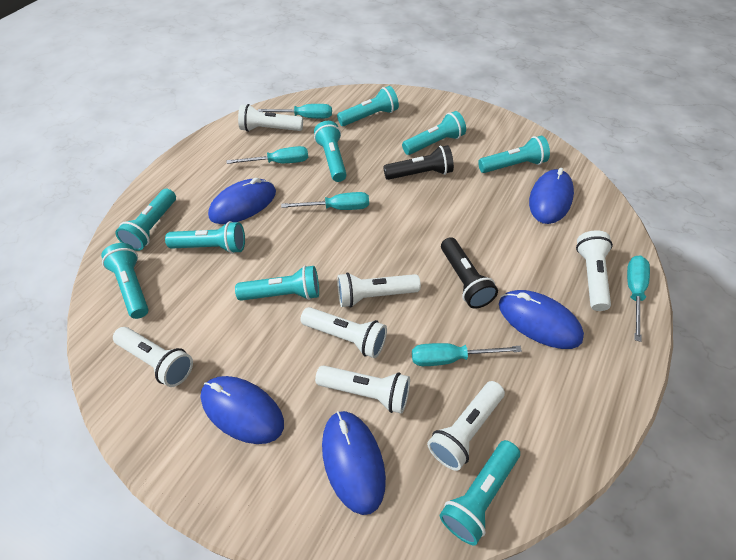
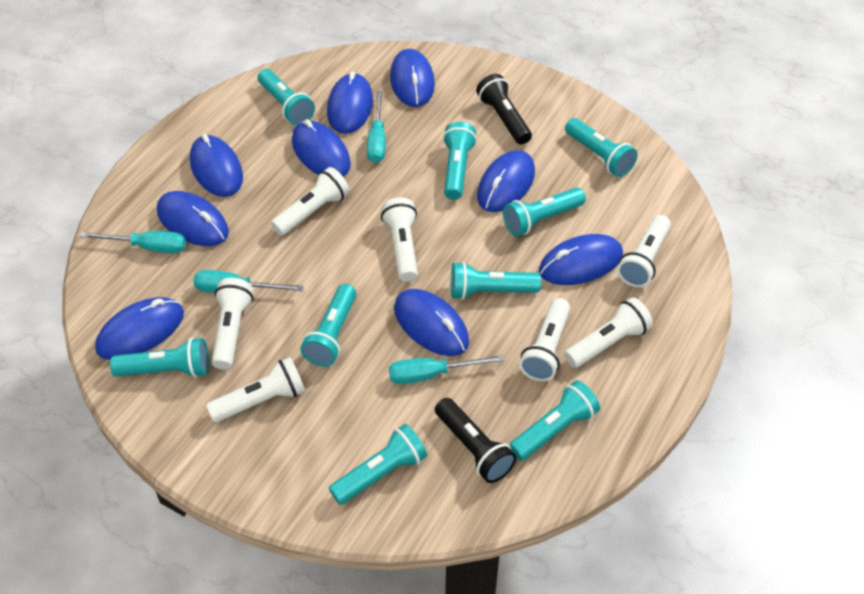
blue mouse: [200,376,284,444] [208,178,276,224] [322,411,386,515] [499,290,584,349] [529,168,574,224] = 5 -> [95,297,184,360] [157,191,229,246] [190,134,243,197] [292,119,351,177] [327,71,373,134] [390,49,435,107] [394,289,469,356] [477,150,535,212] [539,234,623,285] = 9
turquoise screwdriver: [227,146,308,164] [258,104,332,119] [281,192,369,210] [412,343,522,366] [627,256,650,342] = 5 -> [80,231,186,253] [193,270,304,293] [367,91,386,163] [389,355,504,384] = 4

